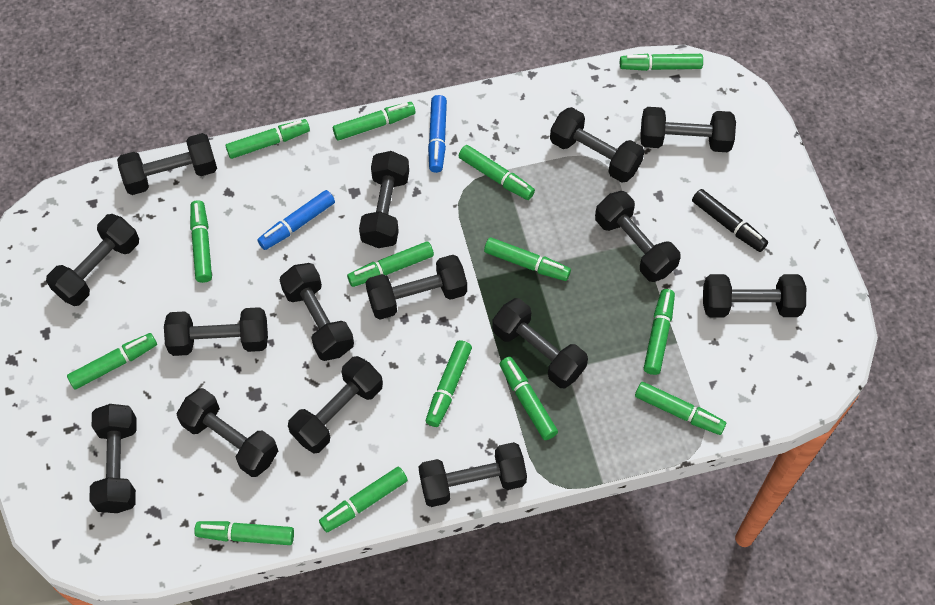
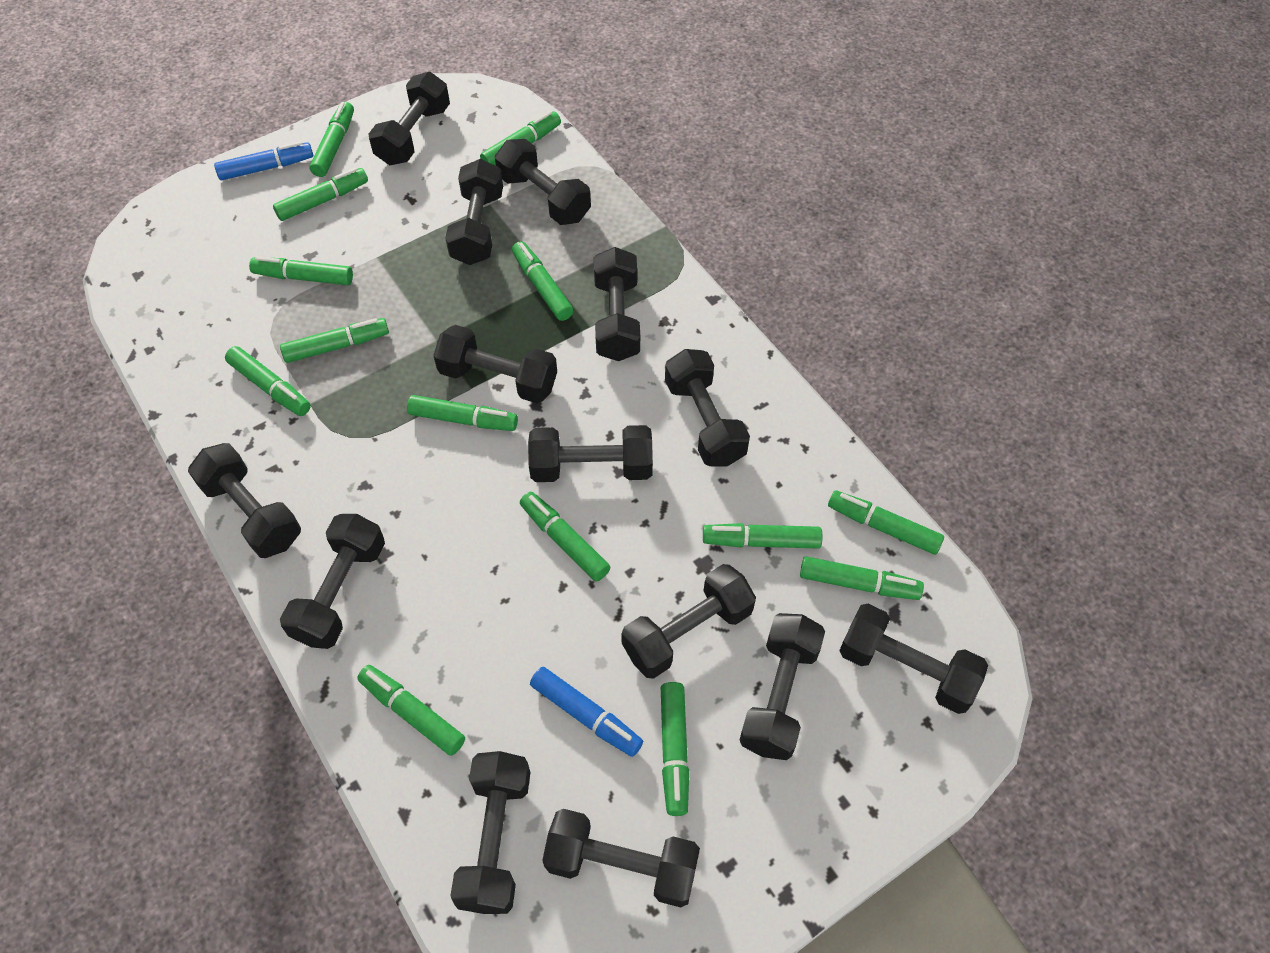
black dumbbell: [46,214,139,306] [89,404,137,513] [117,133,217,195] [164,307,268,356] [176,388,278,477] [280,263,354,361] [288,356,383,454] [359,151,409,248] [365,255,467,320] [419,442,527,507] [492,298,588,388] [550,107,645,183] [595,191,681,282] [640,107,736,152] [703,274,806,317] = 15 -> [188,443,301,558] [280,514,385,649] [369,72,450,165] [433,325,557,403] [445,159,503,265] [450,751,530,914] [495,139,591,225] [528,425,653,482] [542,809,700,907] [594,247,640,361] [621,564,756,679] [665,349,750,466] [740,613,825,760] [839,604,988,714] = 14
black marker: [692,189,768,252] = 1 -> none = 0

